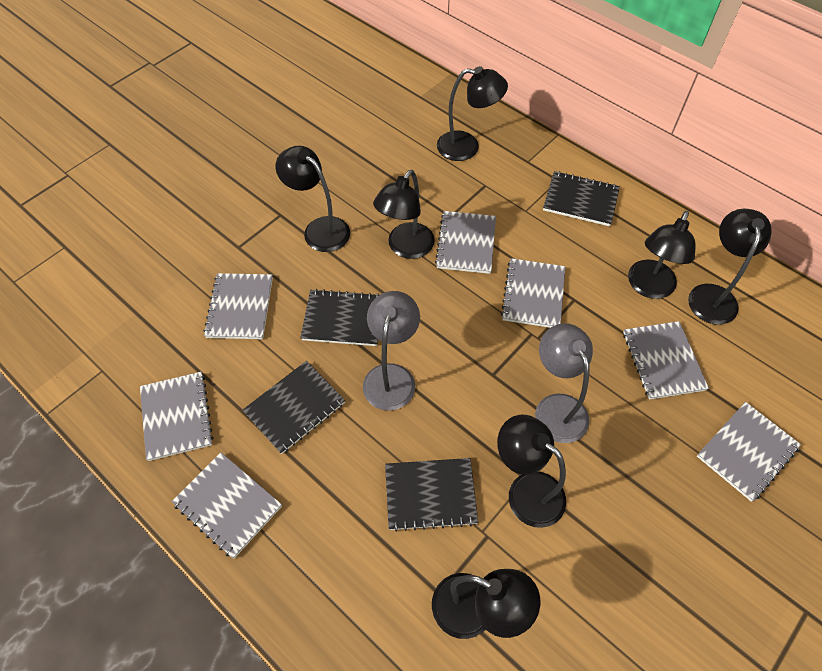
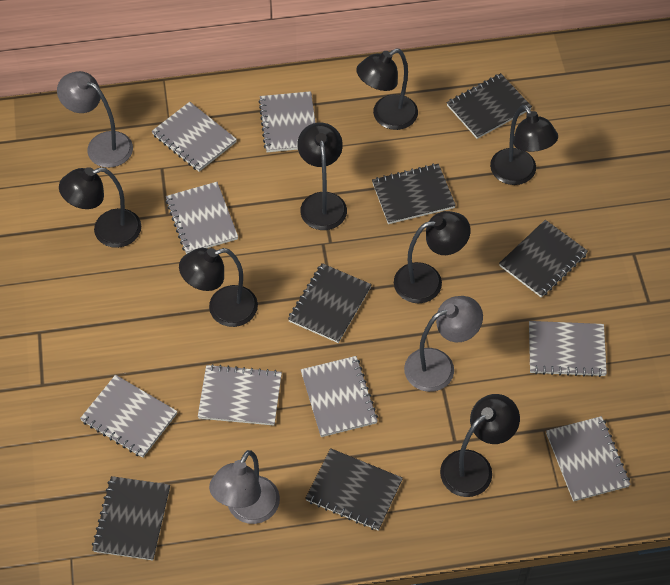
black notebook: [243,361,345,454] [300,289,379,346] [385,458,478,532] [543,171,620,226] = 4 -> [92,476,170,560] [288,263,372,343] [305,448,403,531] [372,164,456,224] [447,73,532,139] [499,220,588,298] = 6
grey lamp: [363,291,420,411] [535,323,593,443] = 2 -> [57,71,133,168] [209,450,280,524] [404,296,483,392] = 3
grey notebook: [140,372,213,461] [172,452,282,558] [203,273,273,339] [435,211,496,274] [501,258,566,328] [623,321,709,400] [697,402,801,502] = 7 -> [80,375,178,458] [152,102,237,172] [166,182,238,254] [198,364,282,426] [258,91,316,152] [301,356,378,437] [529,321,607,377] [546,416,631,502] = 8

